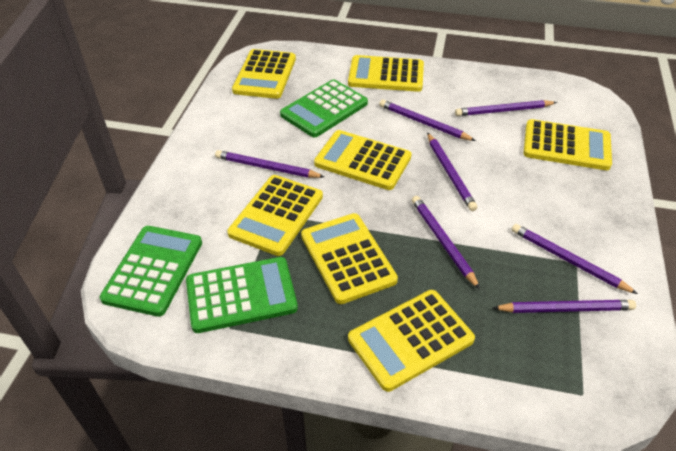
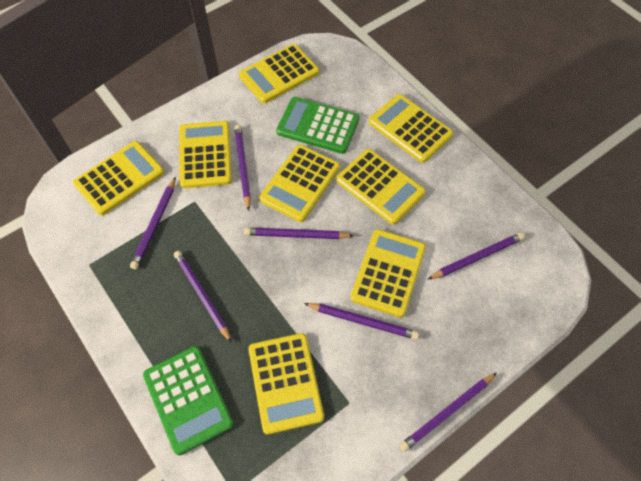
green calculator: [99,226,202,317] [186,257,298,333] [280,79,368,138] = 3 -> [143,346,234,455] [276,97,359,154] = 2
yellow calculator: [227,175,323,256] [232,49,296,99] [301,213,398,304] [314,130,412,190] [348,55,424,92] [348,290,475,392] [523,119,612,170] = 7 -> [73,141,164,215] [179,121,232,188] [239,44,319,104] [248,333,324,435] [259,145,340,222] [336,149,425,225] [350,229,426,318] [369,94,453,163] = 8

